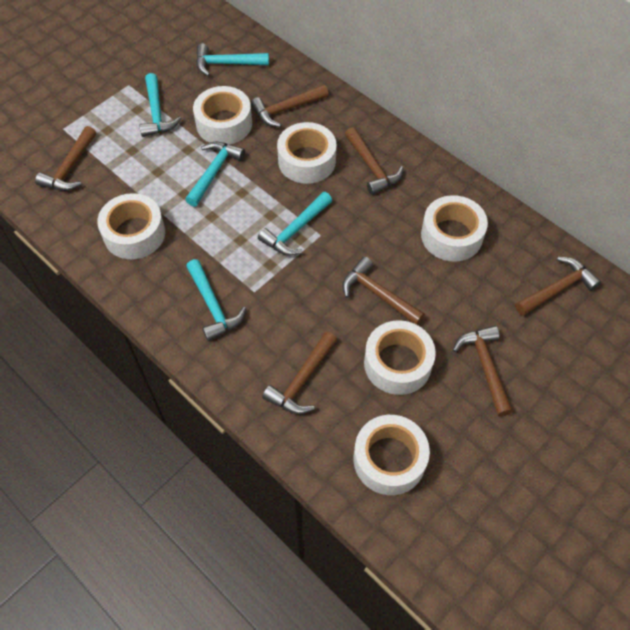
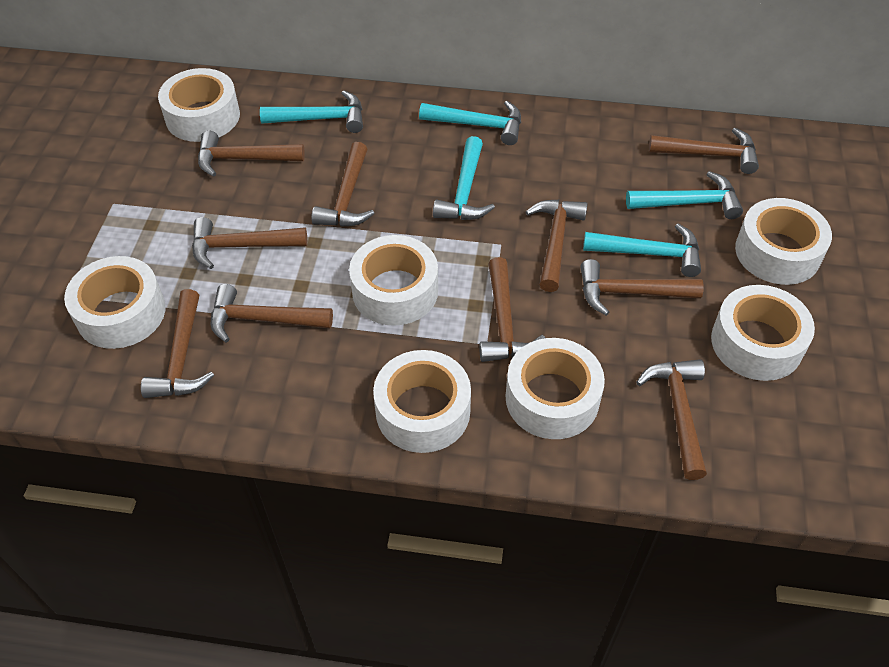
brown hammer: [35,126,96,191] [250,85,329,127] [262,332,337,414] [342,256,425,325] [345,127,403,195] [453,325,513,417] [515,257,601,316] = 7 -> [141,289,214,398] [192,217,307,269] [198,130,305,177] [211,284,333,343] [311,142,375,227] [479,257,545,362] [526,200,587,292] [581,259,704,316] [636,359,707,480] [649,128,759,174] = 10
white tape: [97,193,165,259] [193,86,252,145] [277,122,337,184] [354,415,430,495] [364,320,436,395] [421,195,488,262] = 6 -> [64,256,166,349] [158,68,240,142] [349,235,438,326] [373,350,471,453] [506,338,605,439] [711,285,815,381] [735,198,832,285] = 7

